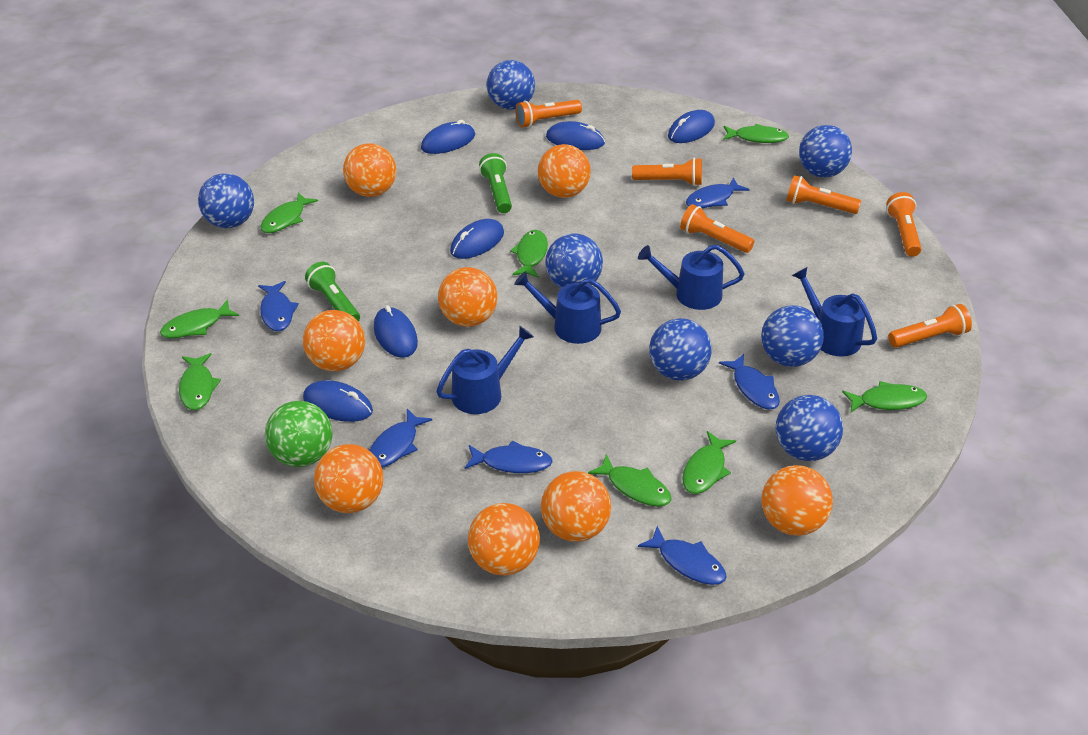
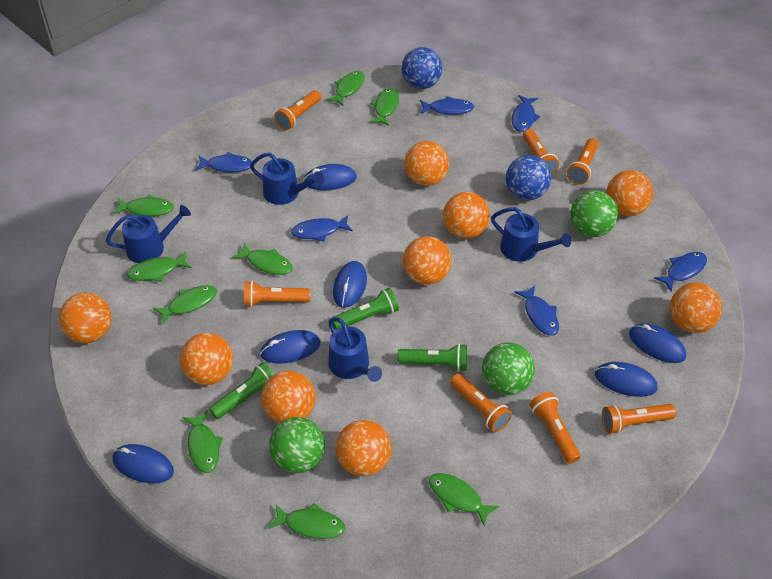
blue ball: [198,173,254,228] [487,60,535,110] [545,234,603,288] [649,318,712,381] [761,305,824,367] [776,395,843,461] [799,125,852,178] = 7 -> [402,47,442,89] [506,155,551,200] = 2
green ball: [265,401,333,467] = 1 -> [269,417,325,473] [482,342,535,395] [570,190,618,237] = 3
green fish: [160,300,239,338] [179,353,221,410] [260,192,318,233] [510,230,548,278] [588,454,672,506] [682,431,736,494] [723,124,789,143] [842,381,927,413] = 8 -> [113,194,174,216] [127,251,191,282] [153,285,217,324] [183,411,223,473] [233,243,293,275] [269,503,345,539] [326,71,365,106] [370,88,399,126] [429,473,499,527] = 9
green flashlight: [305,261,360,322] [479,153,512,213] = 2 -> [209,362,274,419] [332,288,399,330] [398,344,467,371] = 3
orange ball: [303,310,365,371] [314,444,383,513] [343,144,396,197] [438,267,497,327] [468,503,540,576] [538,144,591,198] [541,471,611,542] [762,465,833,536] = 8 -> [59,292,112,343] [180,333,233,385] [261,371,315,423] [335,420,391,477] [403,236,452,285] [404,141,449,186] [443,192,490,239] [606,170,653,216] [670,283,722,333] = 9
orange flashlight: [516,100,582,128] [632,158,702,186] [680,204,754,253] [786,175,861,214] [886,192,922,257] [888,304,972,348] = 6 -> [244,281,310,307] [274,90,321,130] [450,374,512,432] [523,129,559,175] [530,392,581,464] [567,138,599,185] [602,404,676,434] = 7

